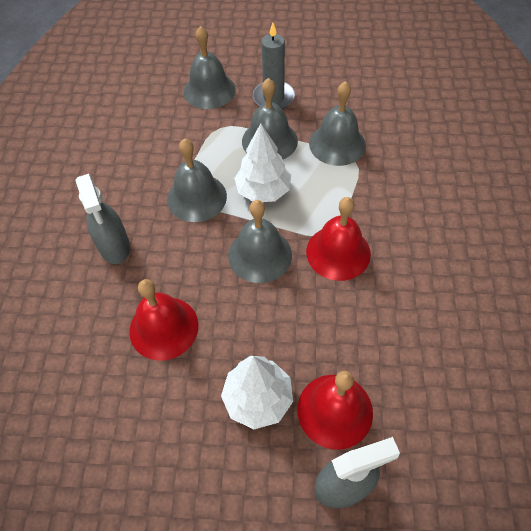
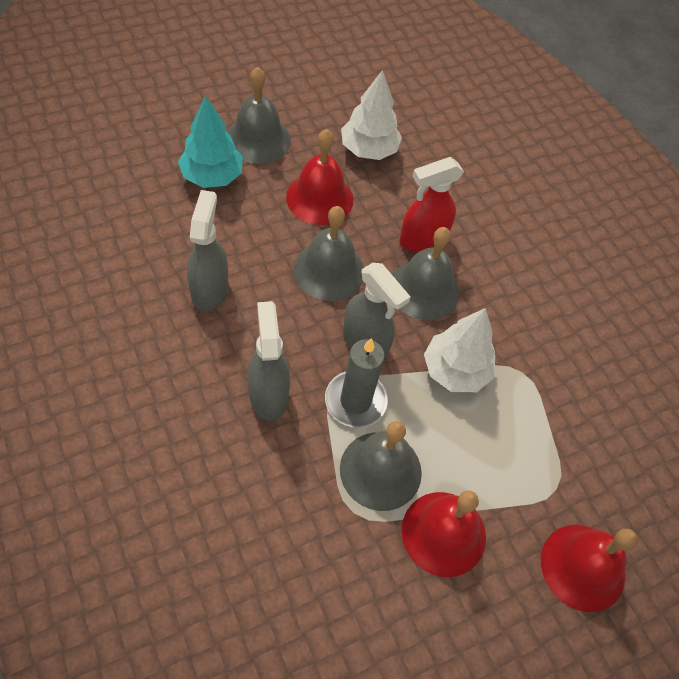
grey bell: [167,138,227,222] [184,26,236,109] [228,200,292,283] [242,78,298,159] [309,81,366,166] = 5 -> [227,67,291,164] [293,206,364,301] [340,421,422,511] [392,227,460,320] = 4
grey spray bottle: [75,173,130,264] [315,437,400,508] = 2 -> [187,190,228,312] [248,301,290,421] [343,263,411,360] = 3
red spray bottle: none = 0 -> [399,157,464,252] = 1
turquoise tree: none = 0 -> [178,96,243,188] = 1

